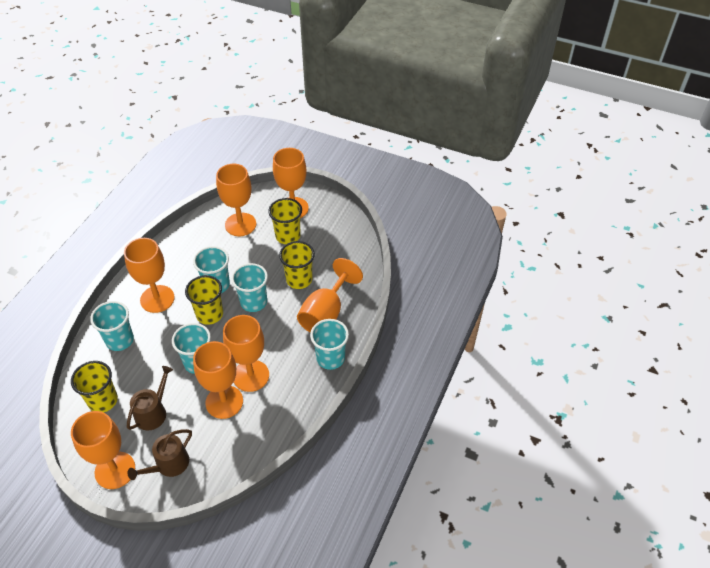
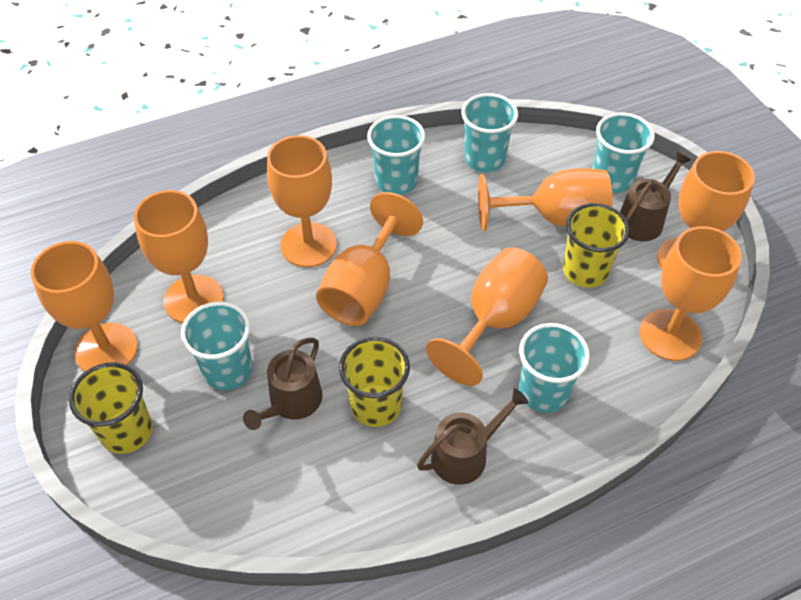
brown watering can: [127,366,173,430] [128,429,192,480] = 2 -> [243,338,322,430] [417,388,529,485] [620,152,691,241] = 3
orange goblet: [71,411,135,489] [124,238,175,313] [193,341,243,419] [216,164,256,236] [223,315,269,392] [273,148,309,218] [297,258,363,333] = 7 -> [31,241,138,372] [134,190,224,323] [267,135,337,267] [316,192,423,326] [426,247,548,386] [478,168,613,231] [640,226,742,361] [657,151,755,269] = 8
yellow cup: [71,361,118,412] [185,275,223,325] [268,198,302,244] [279,241,315,289] = 4 -> [69,362,153,454] [339,337,410,427] [563,203,630,288] = 3

